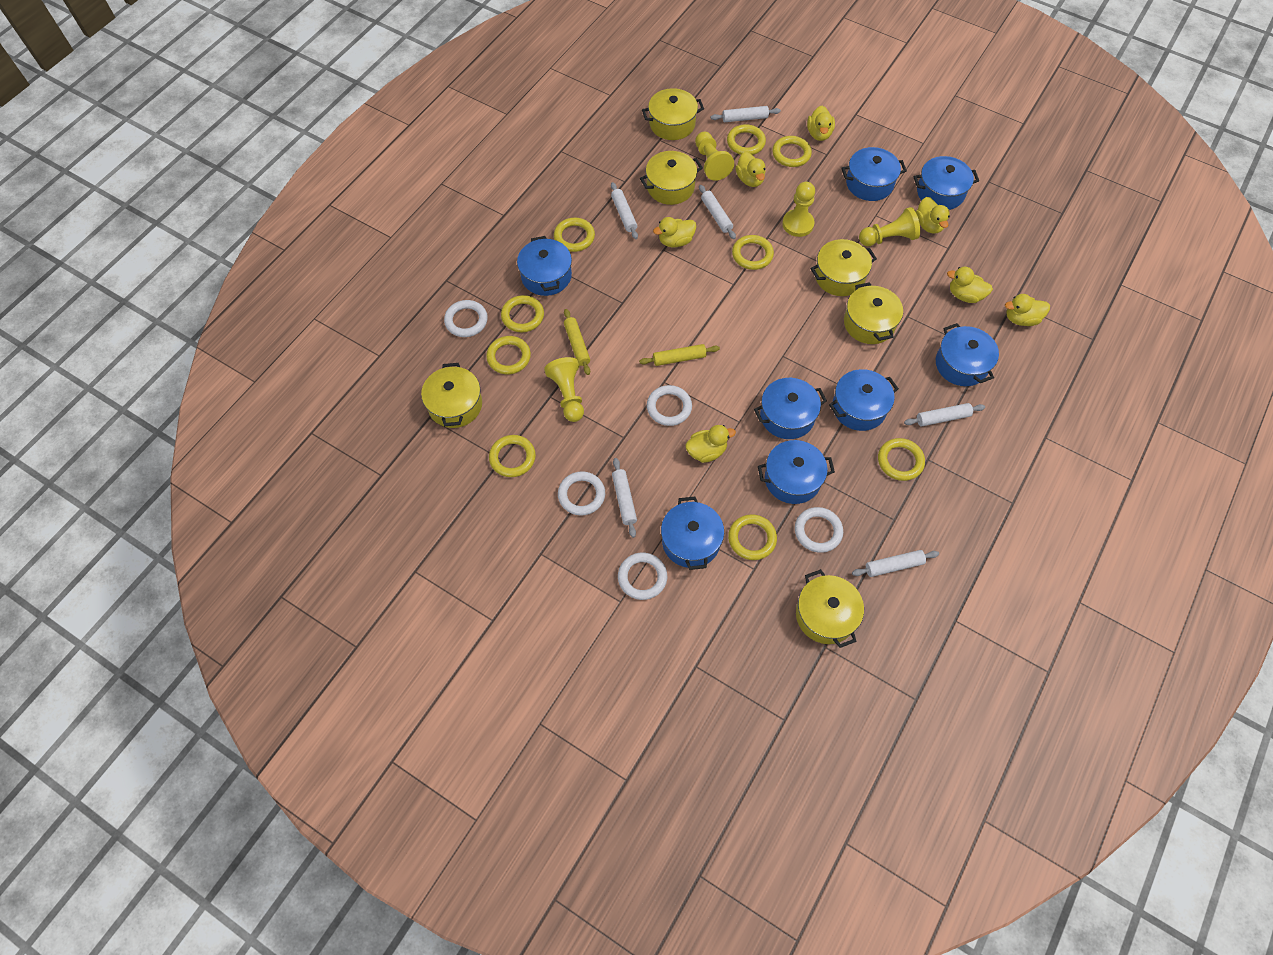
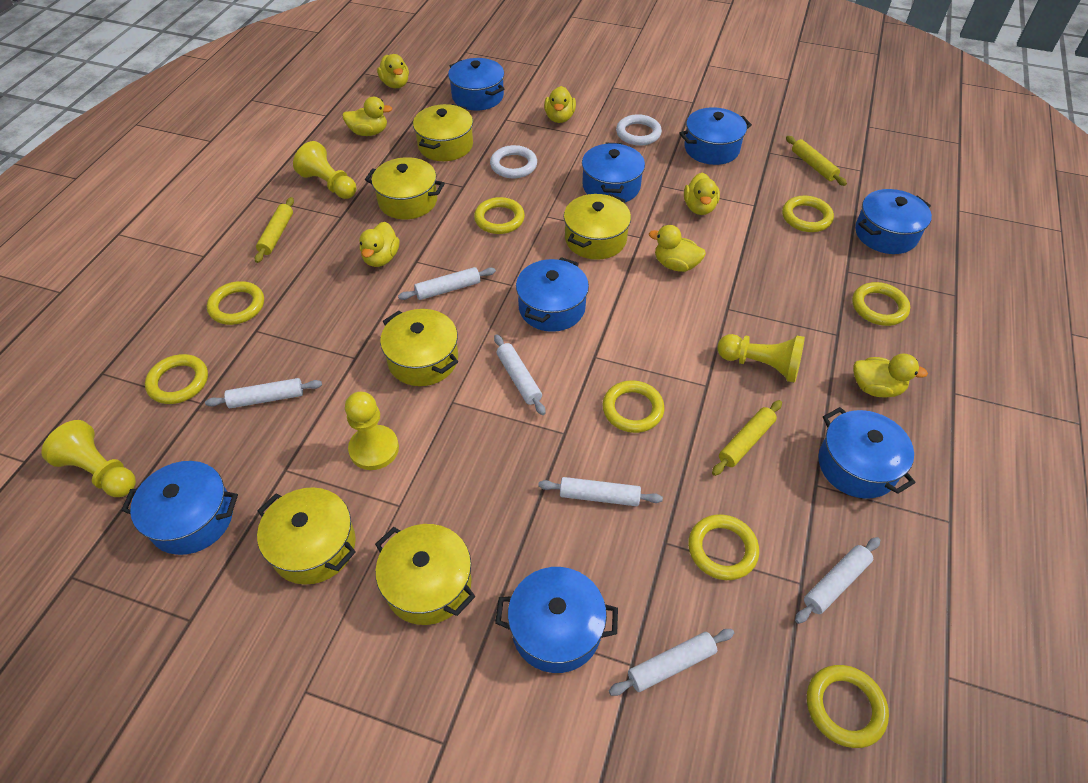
white ring: [444,300,488,337] [558,471,605,516] [618,553,667,600] [647,385,692,426] [795,507,843,553] = 5 -> [490,145,537,178] [616,114,662,146] = 2
yellow ring: [486,336,531,374] [489,435,536,477] [501,295,544,332] [554,218,595,252] [727,124,766,155] [728,514,777,560] [732,235,774,270] [772,136,812,167] [878,438,925,481] = 9 -> [145,354,208,404] [207,281,264,325] [474,197,525,234] [602,380,665,433] [688,514,759,580] [782,196,834,232] [807,665,889,748] [852,282,910,326] = 8
yellow rolling pin: [564,309,590,375] [639,344,720,366] = 2 -> [255,197,294,263] [712,400,782,476] [786,136,847,186] = 3

